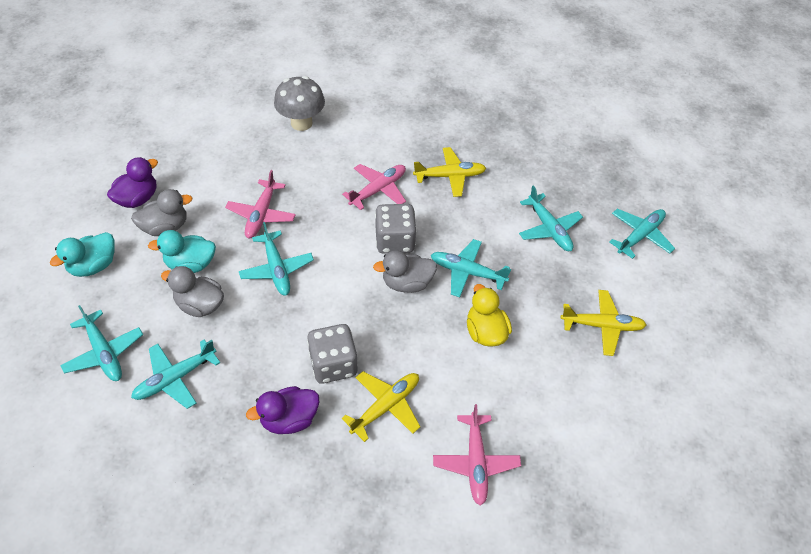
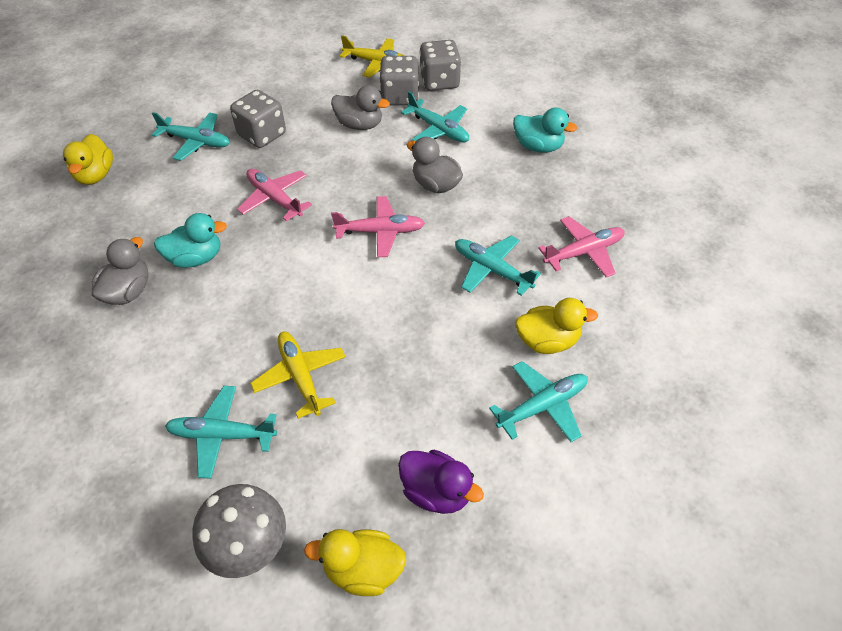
grey dice: [307,324,358,384] [375,204,417,254] = 2 -> [230,90,286,148] [379,56,419,106] [420,40,461,91] = 3
purple duck: [107,157,158,208] [246,386,319,434] = 2 -> [398,450,484,514] = 1
turquoise plane: [60,305,143,381] [131,340,220,409] [239,222,314,296] [431,239,511,297] [519,185,583,251] [609,209,675,259] = 6 -> [152,112,230,161] [165,386,277,479] [401,91,469,142] [455,236,541,296] [489,361,588,442] = 5
yellow duck: [467,284,512,347] = 1 -> [63,134,113,185] [304,529,406,596] [515,298,598,354] = 3
yellow plane: [342,371,421,442] [413,147,486,197] [561,290,646,356] = 3 -> [250,332,346,419] [340,35,405,77] = 2

